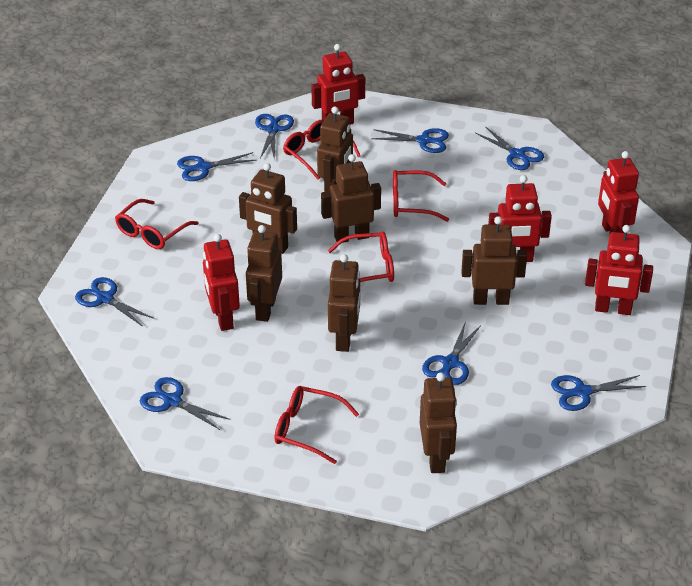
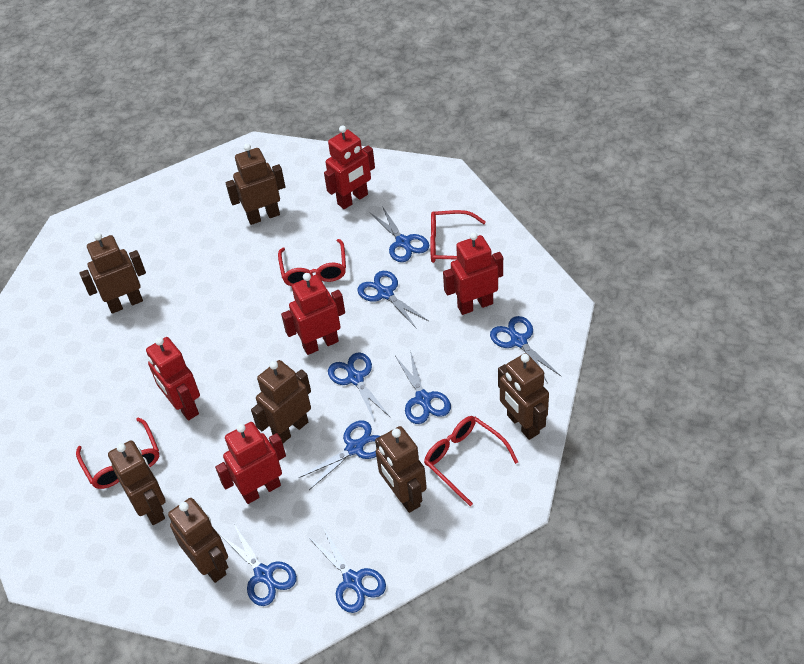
red glasses: [115,199,199,249] [274,386,359,464] [283,120,360,180] [328,232,394,282] [393,170,449,222] = 5 -> [76,418,159,489] [278,239,346,286] [424,416,518,506] [430,210,486,263] = 4

